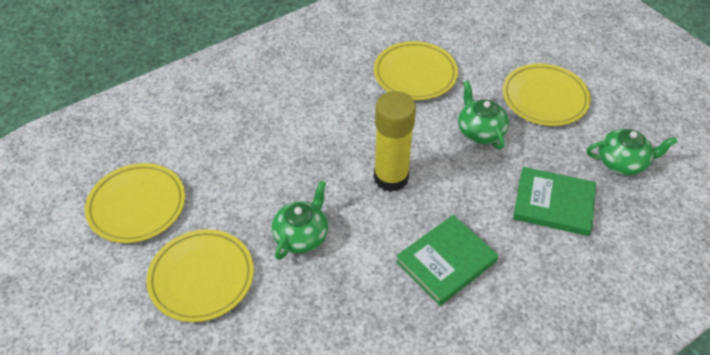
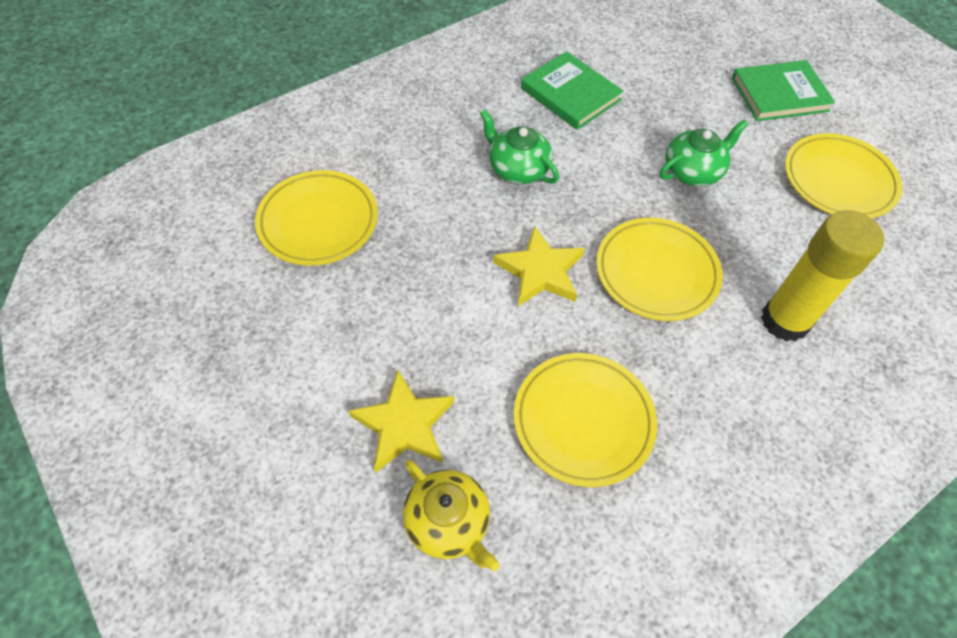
green teapot: [272,181,328,260] [458,80,509,150] [587,129,678,175] = 3 -> [480,110,559,184] [660,120,748,186] = 2
yellow star: none = 0 -> [348,370,454,473] [493,226,585,306] = 2
yellow teapot: none = 0 -> [403,460,500,571] = 1

